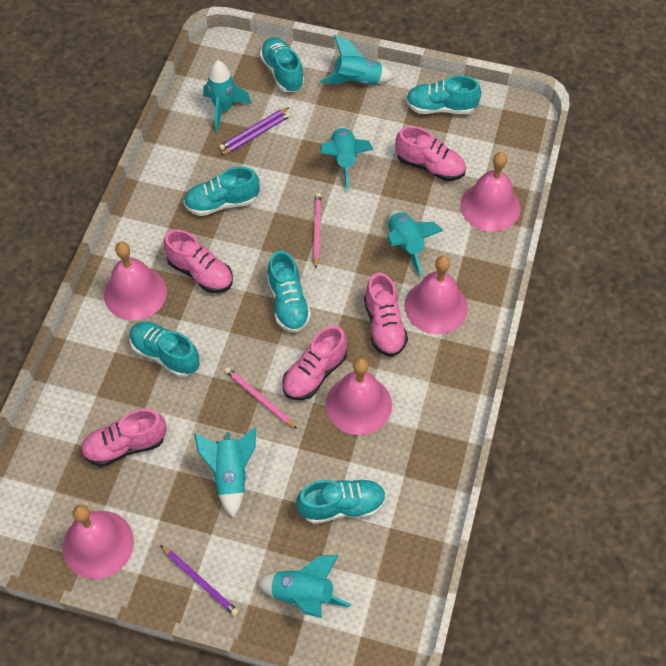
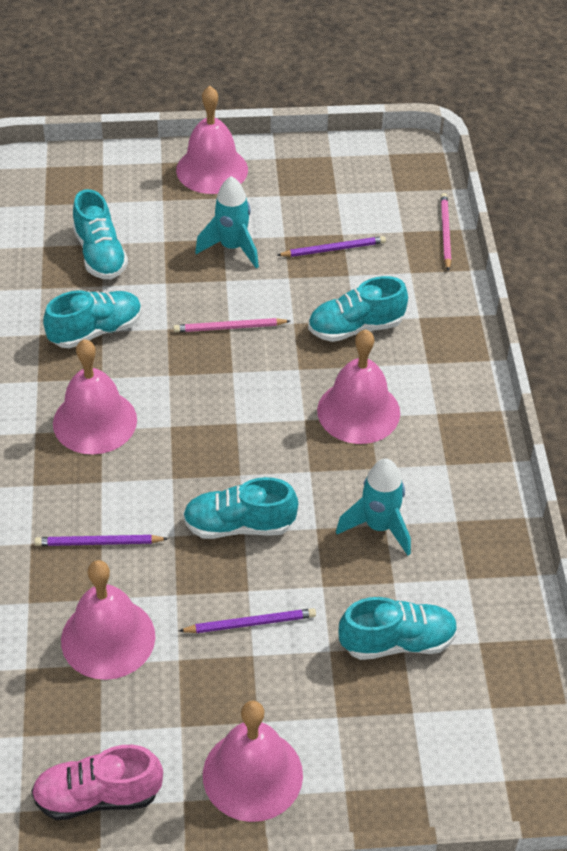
pink shoe: [81,409,166,467] [164,230,233,293] [282,326,347,400] [364,273,408,357] [395,126,466,181] = 5 -> [31,745,163,820] = 1
turquoise rocket: [194,428,256,518] [203,60,251,132] [257,555,351,618] [320,35,395,85] [320,126,373,190] [387,210,444,276] = 6 -> [195,176,259,268] [336,459,411,555] = 2
turquoise shoe: [130,322,199,377] [184,167,260,216] [260,37,305,92] [267,251,311,333] [296,479,386,524] [406,75,481,114] = 6 -> [43,290,142,348] [73,189,128,279] [183,477,298,539] [308,276,408,342] [339,597,458,660] = 5

